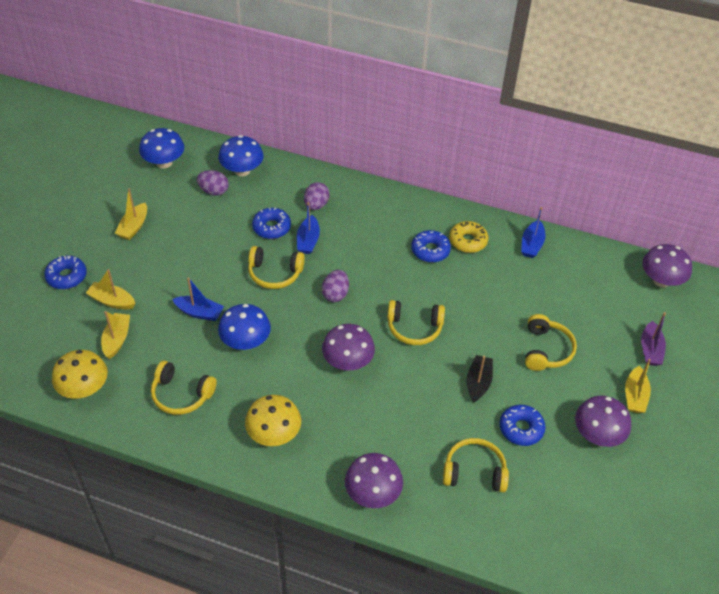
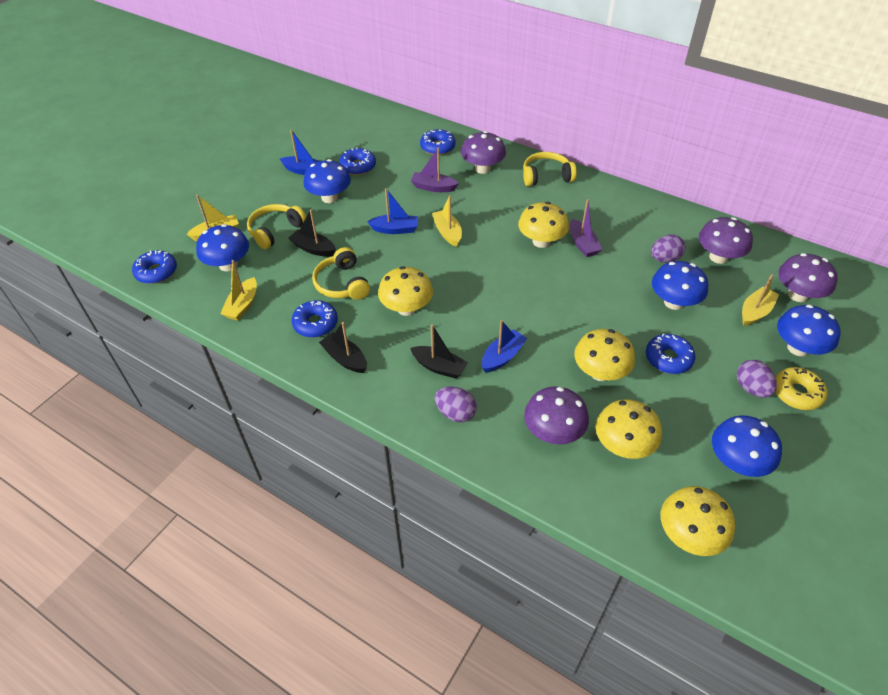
black boat: [467,355,493,403] = 1 -> [288,209,336,257] [319,322,367,373] [410,324,468,379] = 3
blue donut: [44,255,87,289] [252,207,291,239] [411,230,451,263] [500,405,546,446] = 4 -> [132,250,177,284] [291,300,338,338] [339,147,376,175] [420,129,456,155] [646,333,695,374] = 5
blue mushroom: [139,128,184,168] [218,304,271,350] [219,135,264,176] = 3 -> [196,224,249,271] [303,159,351,203] [652,261,708,310] [712,415,782,477] [777,304,841,356] = 5
purple boat: [641,312,666,366] = 1 -> [411,148,459,192] [570,199,602,257] = 2
yellow headphones: [151,361,217,415] [248,246,305,289] [387,300,445,345] [443,438,509,492] [525,314,577,371] = 5 -> [247,204,306,249] [312,247,370,300] [523,152,577,186] = 3
yellow mushroom: [52,350,108,399] [245,395,301,446] = 2 -> [378,266,433,316] [518,202,569,248] [574,329,635,381] [596,399,662,459] [661,486,735,556] = 5

